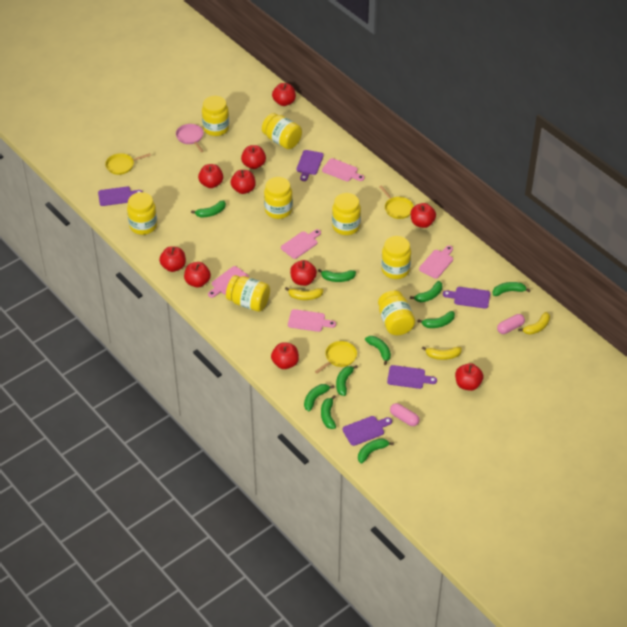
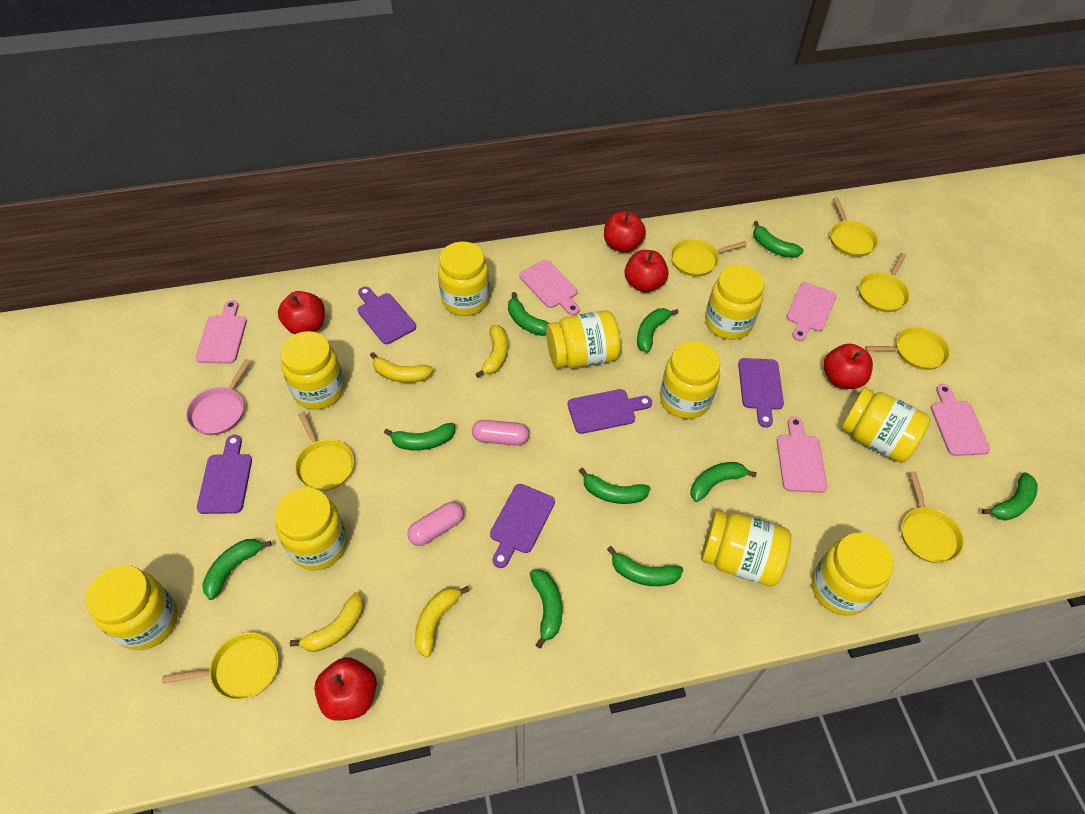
red apple: [159,246,186,272] [184,262,211,288] [198,164,223,188] [231,170,256,194] [241,145,266,169] [271,342,299,369] [272,83,296,106] [290,260,317,286] [411,203,436,228] [455,363,483,391] = 10 -> [278,291,325,334] [314,657,377,721] [604,211,646,253] [624,250,669,293] [823,344,873,389] = 5
yellow banana: [285,287,323,300] [422,346,462,360] [518,312,550,335] = 3 -> [290,592,364,652] [370,352,434,383] [415,586,469,657] [476,325,508,377] = 4
yellow jar: [127,192,157,235] [202,96,229,136] [226,275,270,312] [262,113,302,149] [264,177,293,219] [332,193,361,235] [378,290,415,335] [381,236,411,279] = 8 -> [86,565,178,650] [275,487,347,570] [280,331,345,410] [438,241,490,316] [546,310,621,368] [660,341,720,419] [701,511,791,587] [705,265,764,340] [812,533,894,616] [841,387,930,463] = 10
yellow pan: [105,153,151,175] [315,341,357,374] [379,185,414,219] = 3 -> [162,632,279,700] [295,412,354,491] [671,239,747,276] [830,197,878,257] [859,253,910,312] [865,327,950,370] [901,471,964,563] = 7

